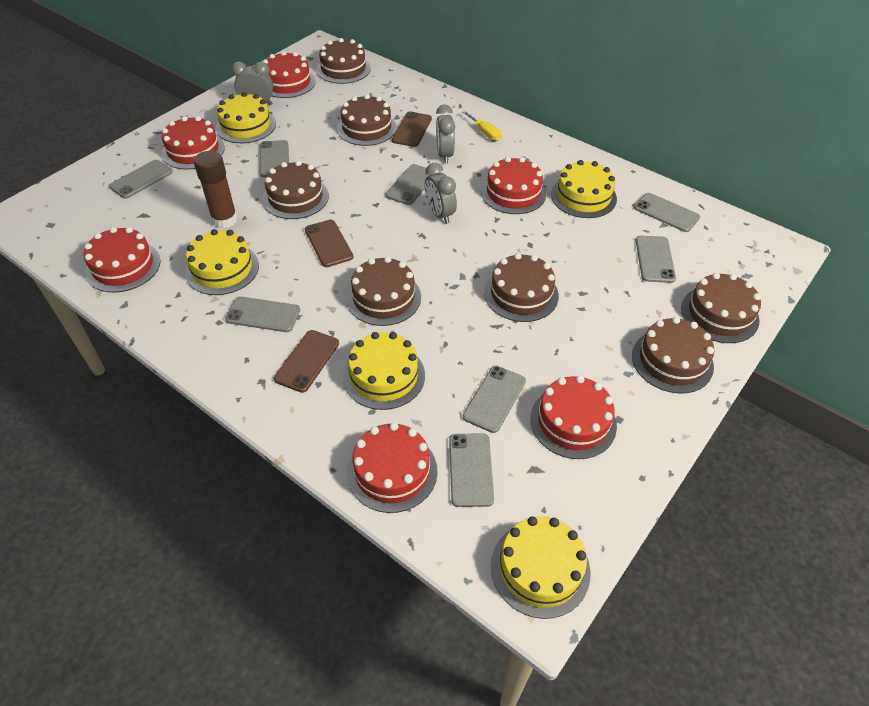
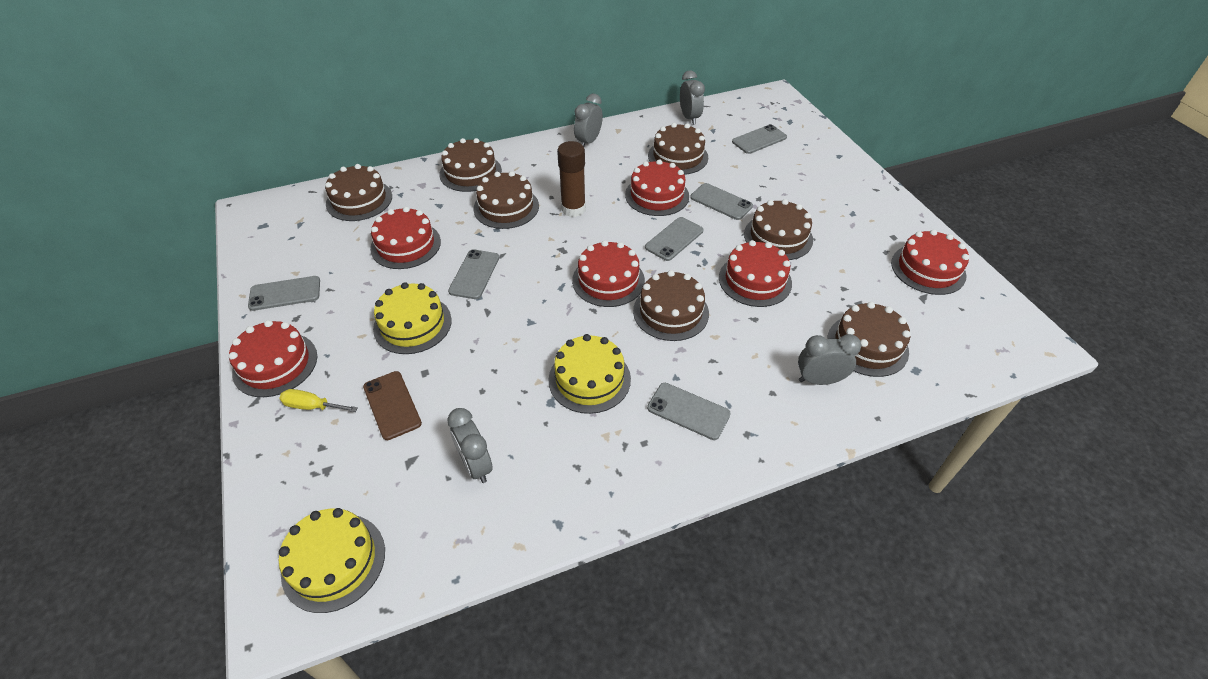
brown phone: [274,330,339,393] [305,220,353,267] [392,111,432,147] = 3 -> [363,371,422,440] = 1
grey clock: [232,61,273,105] [424,163,457,224] [436,105,455,164] = 3 -> [447,408,492,483] [574,94,603,147] [680,70,705,125] [798,334,861,385] = 4
grey phone: [109,160,173,199] [225,297,300,332] [260,140,289,177] [386,164,436,205] [449,433,494,507] [463,366,526,433] [634,193,700,232] [636,236,676,283] = 8 -> [248,276,320,311] [448,249,499,299] [645,217,704,261] [647,383,731,440] [690,183,753,220] [732,124,787,154] = 6
yellow cake: [185,229,259,295] [216,92,276,143] [343,332,425,410] [491,516,590,619] [551,160,617,218] = 5 -> [279,508,385,613] [373,282,452,354] [548,334,631,414] = 3

